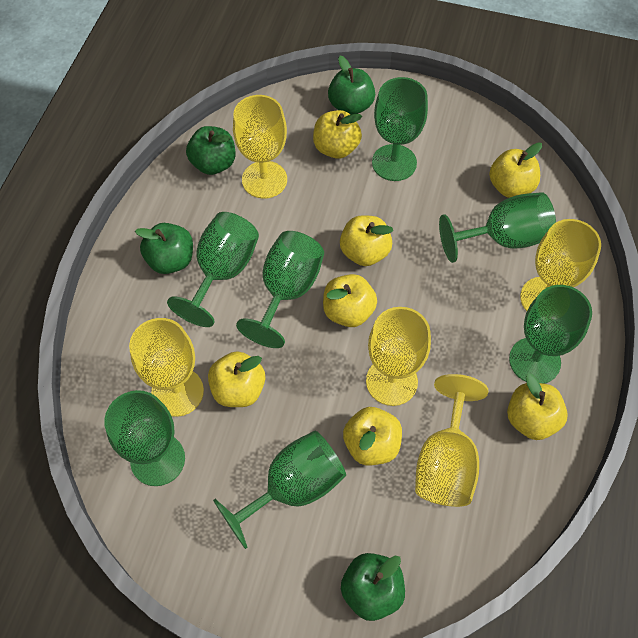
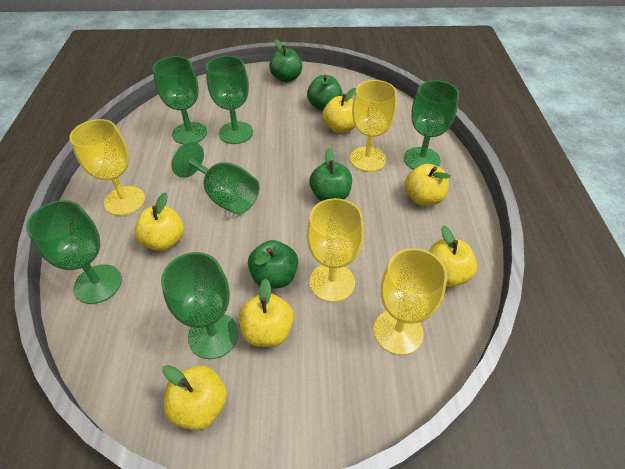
green goblet: [104,390,185,486] [167,212,259,327] [213,431,346,549] [236,231,324,348] [372,77,428,181] [439,192,556,263] [509,285,592,384] = 7 -> [26,200,122,304] [153,56,207,144] [161,252,238,359] [171,141,260,214] [206,56,253,144] [404,80,459,170] = 6
yellow apple: [208,351,265,407] [313,110,362,159] [323,274,377,327] [340,215,393,266] [343,407,402,465] [489,143,542,198] [507,373,568,440] = 7 -> [134,192,184,251] [162,365,227,430] [239,279,294,347] [322,88,356,133] [405,164,451,206] [429,226,477,287] = 6
yellow goblet: [129,318,204,417] [233,95,287,199] [366,307,431,406] [415,374,488,507] [520,219,601,311] = 5 -> [70,119,145,216] [307,198,364,302] [350,80,397,172] [374,248,447,355] = 4

